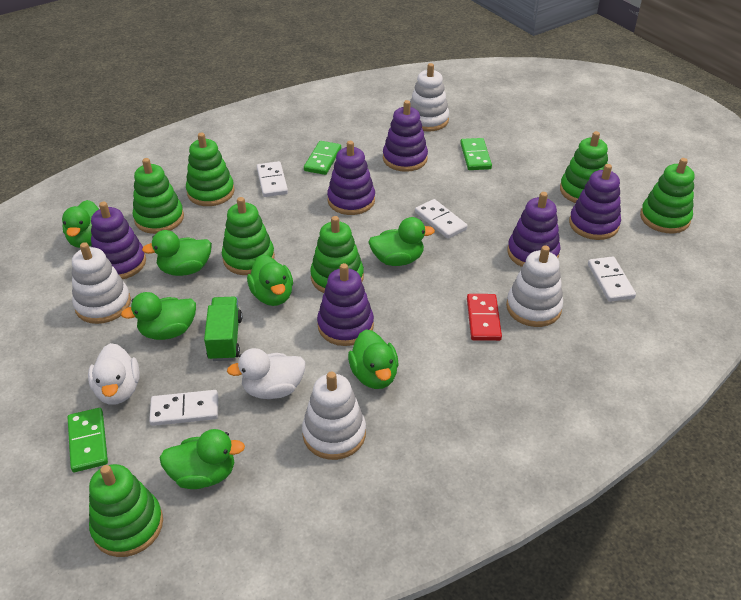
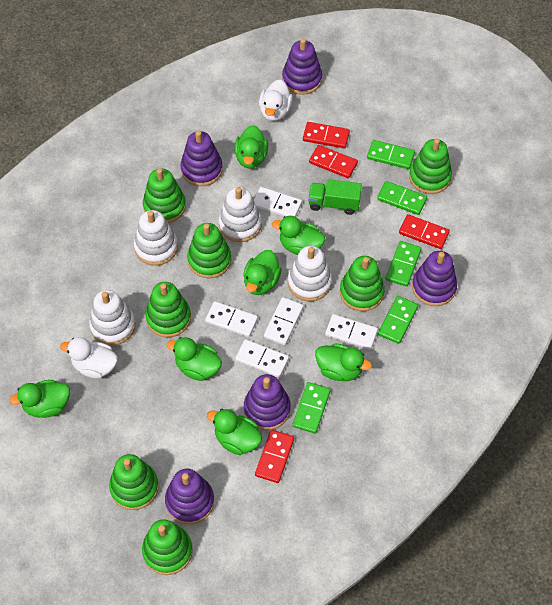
green domino: [68,408,108,472] [304,141,341,175] [460,138,492,170] = 3 -> [293,382,331,434] [367,140,415,169] [377,181,427,215] [378,296,418,344] [386,241,421,287] = 5
purple stacking toy: [91,202,146,279] [317,263,374,346] [327,141,375,215] [383,100,428,172] [507,192,561,267] [569,164,621,240] = 6 -> [165,469,214,524] [180,131,223,186] [244,374,291,430] [282,38,322,95] [412,251,457,306] = 5
red domino: [467,294,502,341] = 1 -> [255,430,294,483] [303,122,350,148] [309,145,358,178] [399,214,450,249] = 4
white domino: [149,390,218,426] [257,161,288,197] [415,199,467,239] [588,256,636,302] = 4 -> [205,301,258,337] [235,339,289,377] [254,187,302,217] [264,297,304,345] [325,314,378,350] = 5

